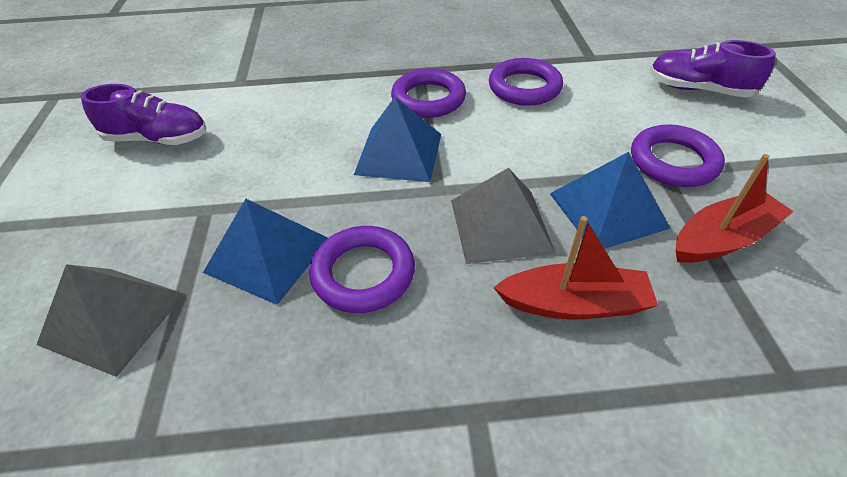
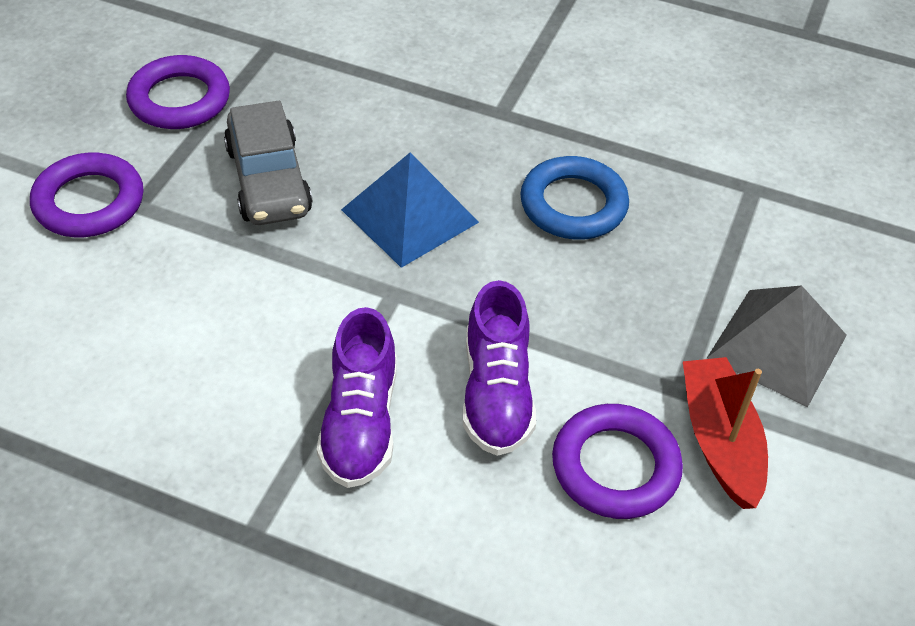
blue pyramid: [203,199,328,305] [354,97,441,182] [550,152,671,249] = 3 -> [341,152,479,268] = 1
blue ring: none = 0 -> [520,156,629,240] = 1
grey car: none = 0 -> [224,101,313,225] = 1
grey pyramid: [36,264,185,377] [451,168,556,264] = 2 -> [707,285,847,407] = 1
purple ring: [309,226,415,313] [391,68,466,118] [489,58,563,106] [631,124,725,187] = 4 -> [30,153,144,237] [126,55,230,129] [552,404,683,519] = 3
red boat: [493,216,658,320] [676,154,794,263] = 2 -> [683,357,768,509] = 1

